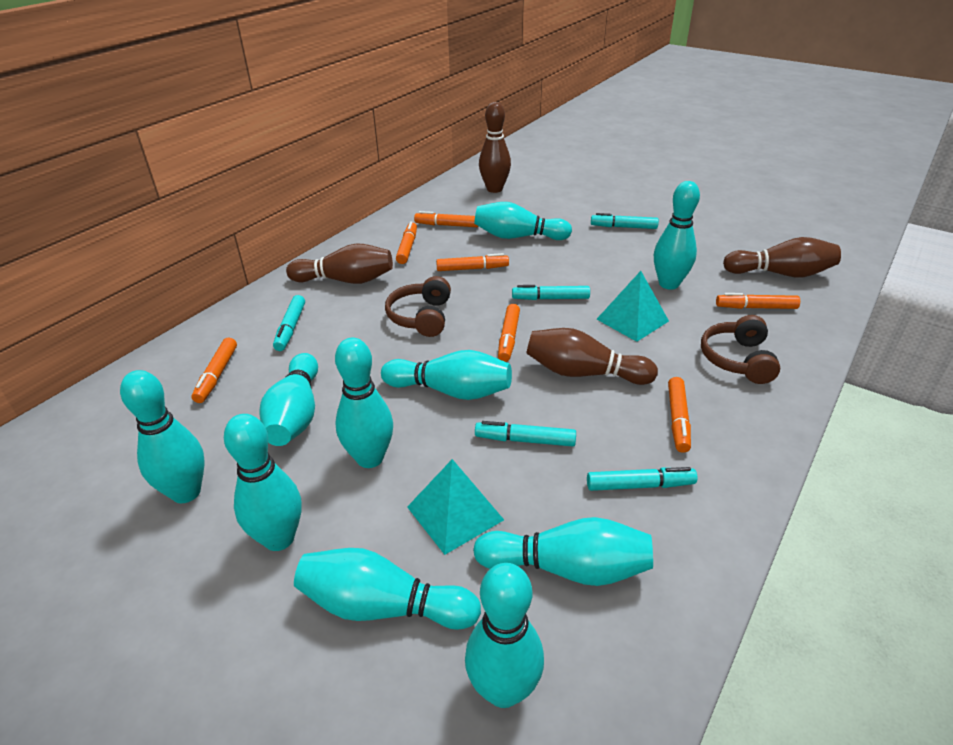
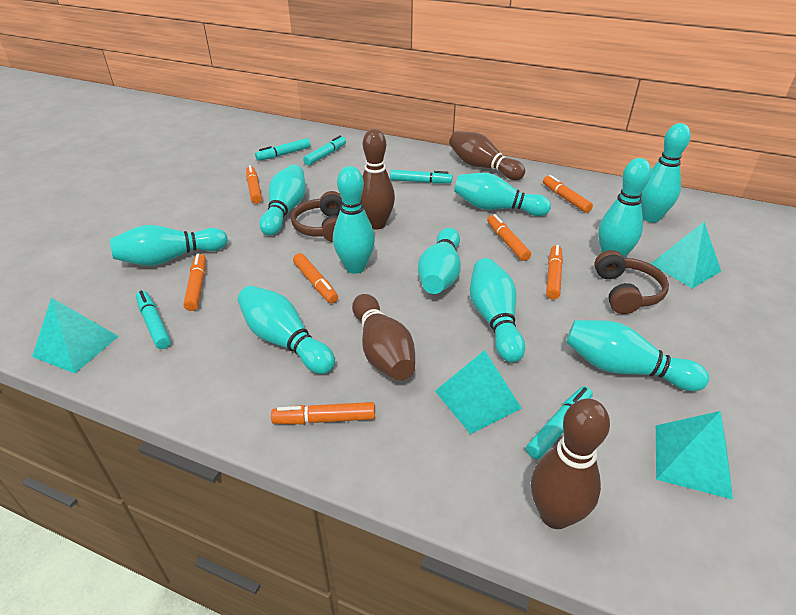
turquoise pyramid: [407,459,504,555] [597,271,669,342] = 2 -> [32,297,119,374] [435,350,522,434] [651,222,721,288] [656,411,733,500] = 4

